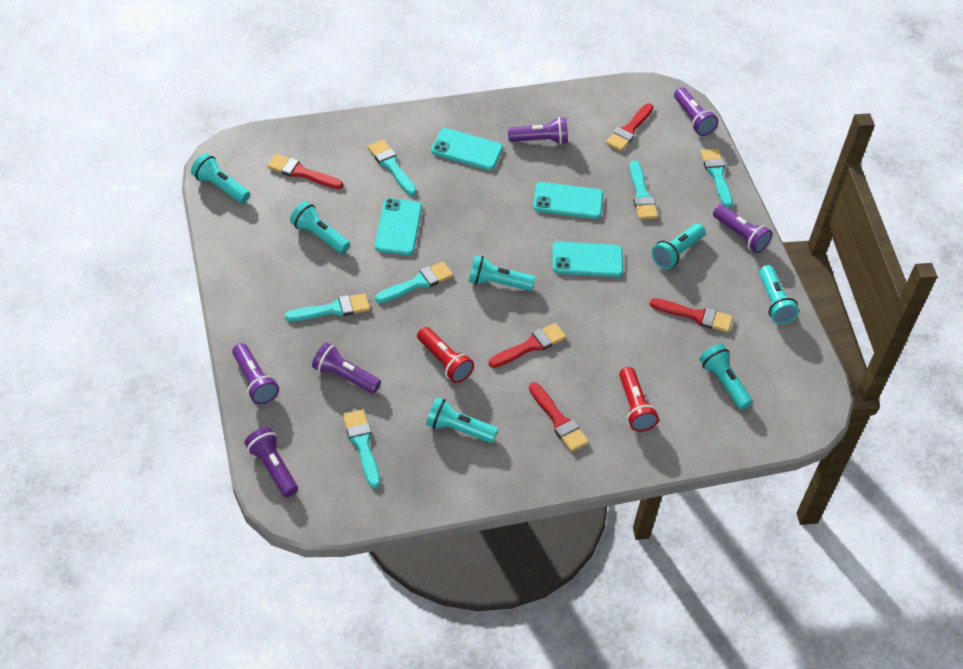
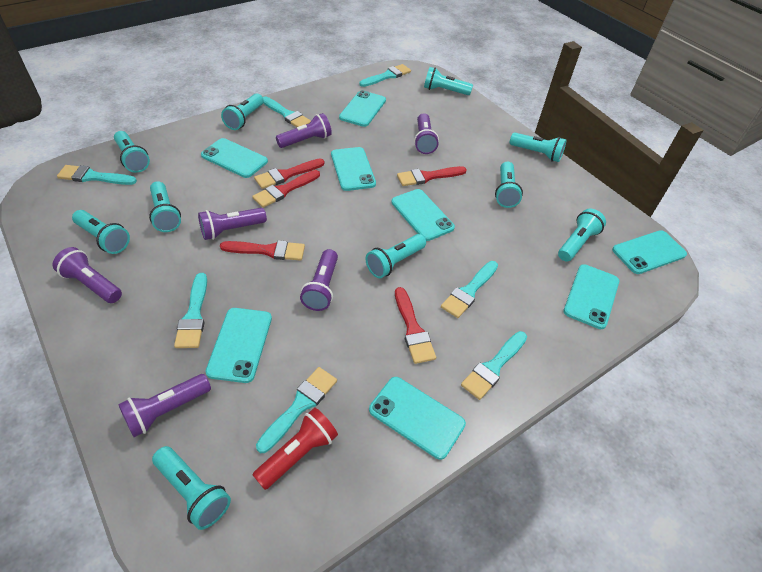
red flashlight: [417,327,474,383] [619,367,659,432] = 2 -> [253,408,338,490] = 1
turquoise brush: [285,293,370,321] [343,409,380,488] [368,140,417,196] [375,262,453,303] [630,160,658,219] [700,148,733,208] = 6 -> [57,165,137,185] [174,273,207,348] [256,367,337,453] [263,96,311,127] [359,64,411,87] [441,261,498,318] [461,331,527,400] = 7
turquoise flashlight: [191,153,250,203] [290,201,350,254] [426,397,498,443] [468,255,535,291] [652,224,705,269] [699,344,753,410] [759,265,799,324] = 7 -> [72,210,130,254] [114,131,150,173] [149,181,181,232] [152,446,231,530] [221,93,264,130] [365,234,426,278] [424,67,473,95] [495,162,523,208] [510,132,567,162] [558,209,606,261] = 10
turquoise phone: [375,198,422,255] [431,128,503,170] [533,182,603,219] [553,241,623,277] = 4 -> [201,138,268,178] [206,308,272,383] [331,147,376,191] [339,90,386,127] [369,377,466,460] [391,189,455,241] [563,264,619,329] [612,230,687,274] = 8

